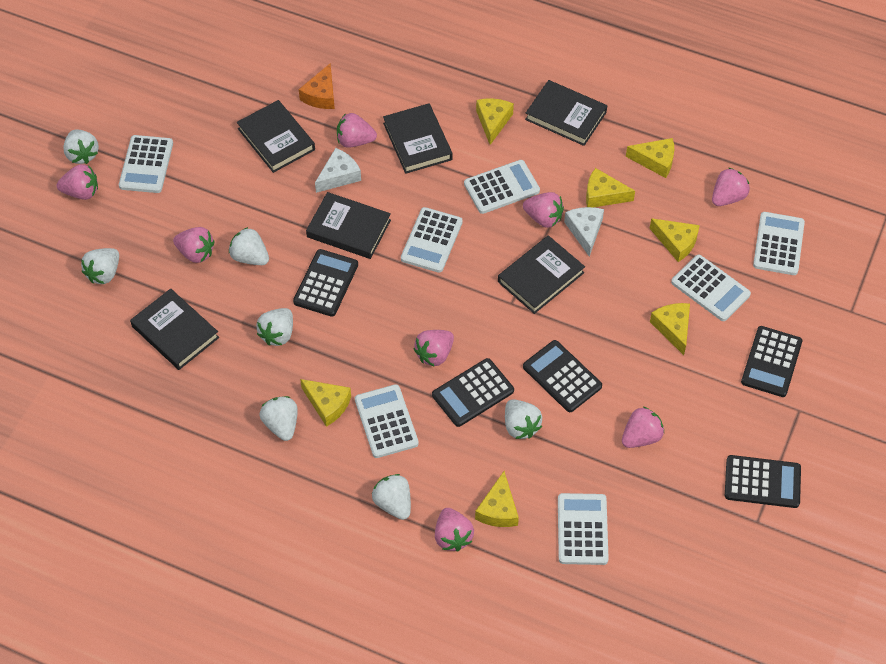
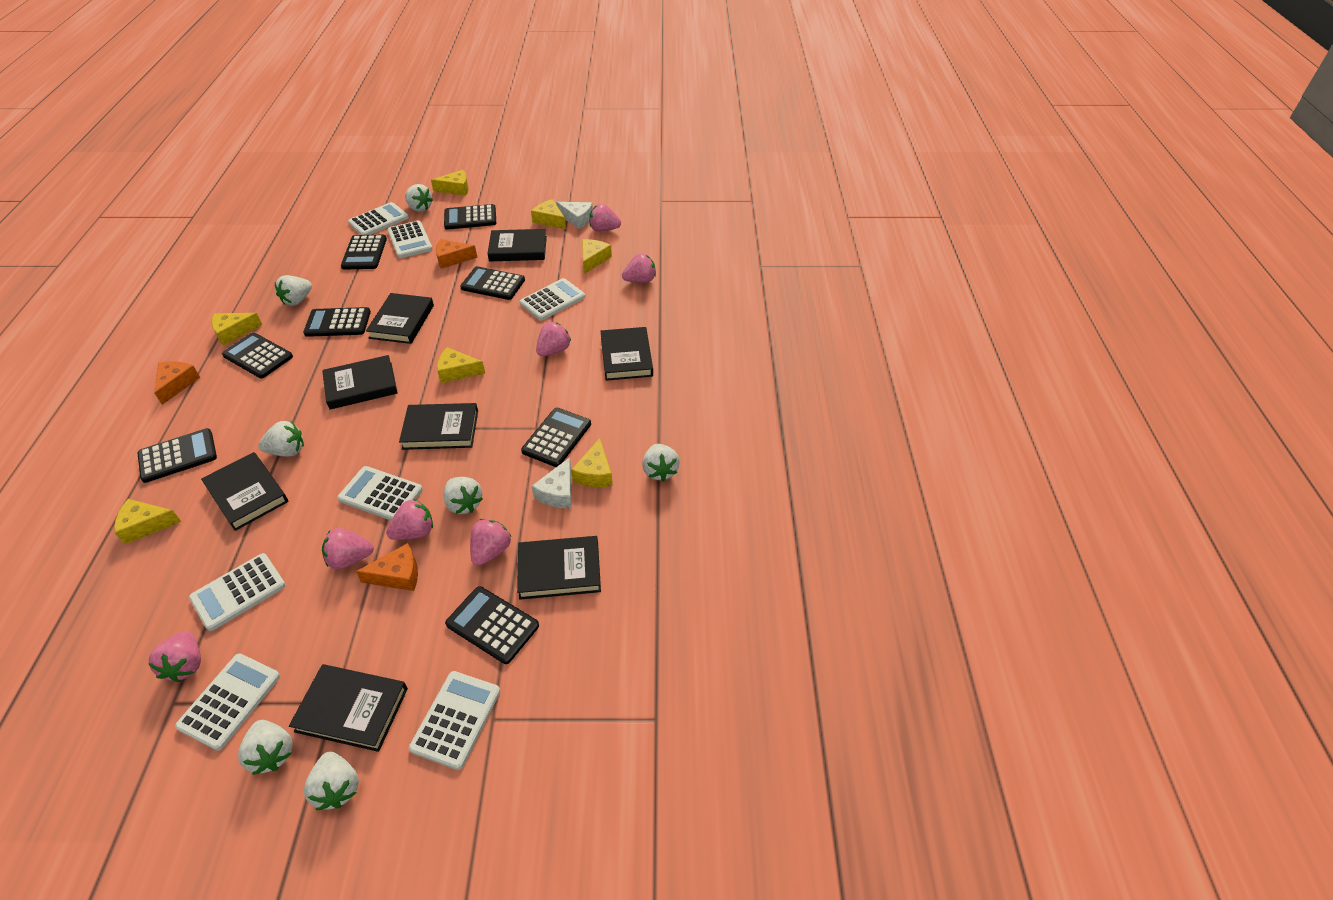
black book: [130,289,219,370] [237,100,315,173] [306,192,391,259] [383,103,453,174] [498,235,585,314] [525,80,607,146] = 6 -> [201,452,288,531] [289,664,408,752] [322,355,398,409] [366,293,434,344] [399,403,478,450] [487,229,547,262] [517,536,601,600] [601,327,653,381] = 8
black calculator: [293,249,358,317] [432,358,514,427] [523,340,602,412] [725,455,801,508] [741,326,802,397] = 5 -> [138,428,217,483] [222,333,293,378] [303,307,371,337] [341,235,387,270] [444,204,496,230] [445,586,539,664] [460,266,525,300] [521,408,591,467] = 8
orange cheese: [299,64,335,109] = 1 -> [154,361,200,405] [356,543,418,591] [436,239,478,269] = 3
pink strawberry: [57,164,98,200] [173,227,215,263] [337,113,377,148] [414,330,454,367] [435,508,474,551] [523,192,564,228] [622,407,664,448] [712,168,750,206] = 8 -> [149,631,201,682] [322,528,374,569] [386,499,433,540] [470,519,511,566] [536,322,571,356] [589,204,621,232] [622,253,656,283] = 7

